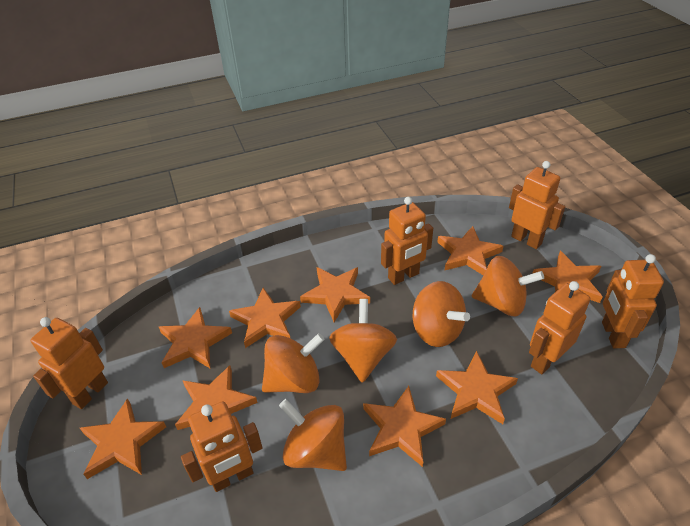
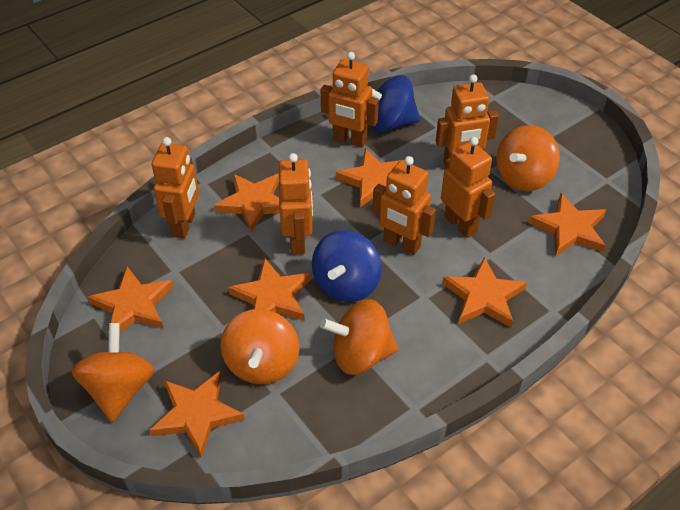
blue spinning top: none = 0 -> [312,230,382,302] [371,75,420,132] = 2
orange spinning top: [262,333,325,393] [279,399,347,471] [329,299,397,383] [413,281,470,347] [472,256,544,317] = 5 -> [71,323,155,422] [220,309,299,384] [320,299,399,375] [496,125,560,191] = 4
orange star: [80,398,166,479] [159,307,232,368] [175,365,258,430] [229,288,301,348] [300,267,370,322] [363,386,446,467] [436,351,518,424] [437,226,503,276] [532,251,602,303] = 9 -> [88,266,173,335] [149,371,245,458] [214,174,280,233] [228,258,311,321] [336,148,404,207] [442,257,527,328] [529,193,606,256] = 7

